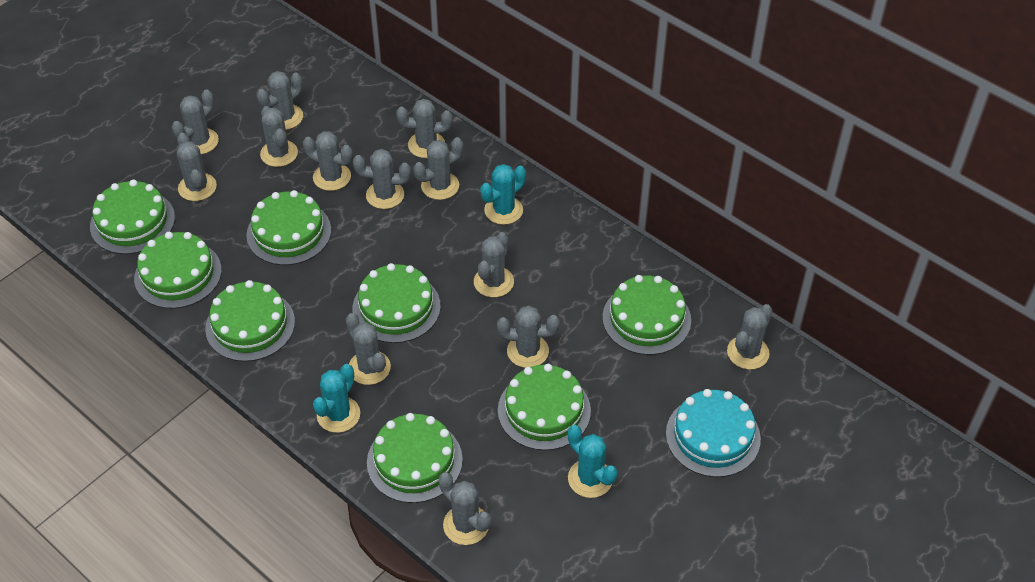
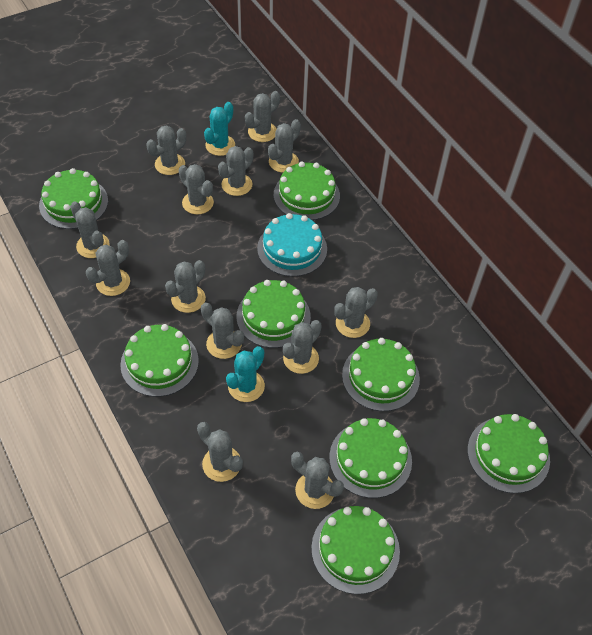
turquoise cactus: [313,364,360,433] [480,164,526,225] [568,425,618,498] = 3 -> [204,102,235,156] [226,346,265,402] = 2

